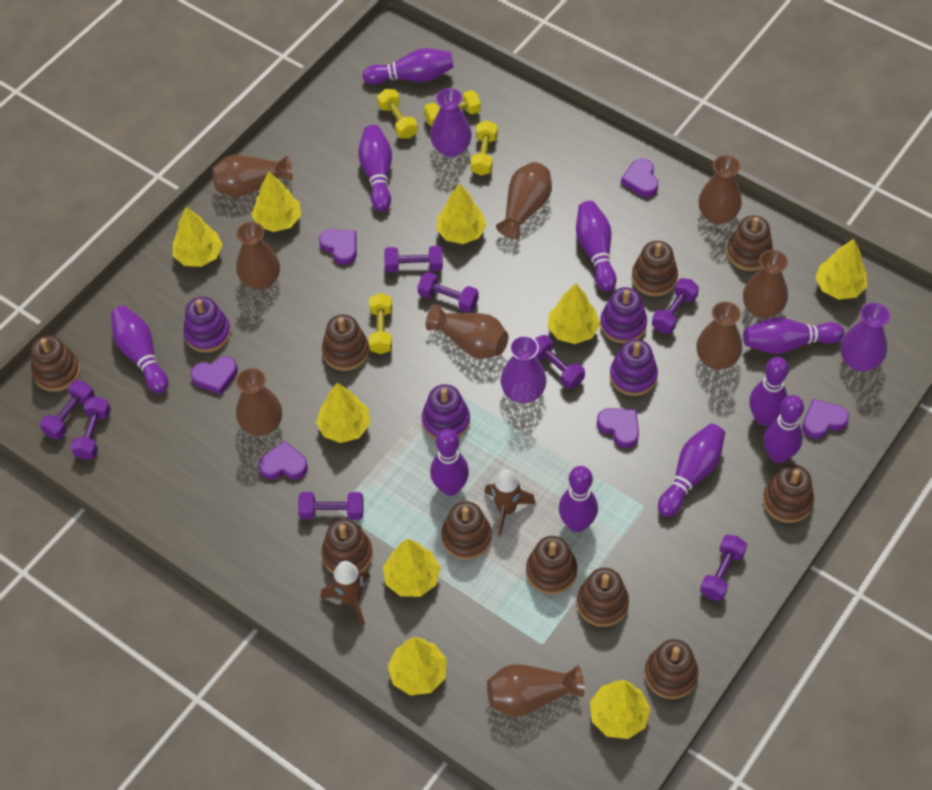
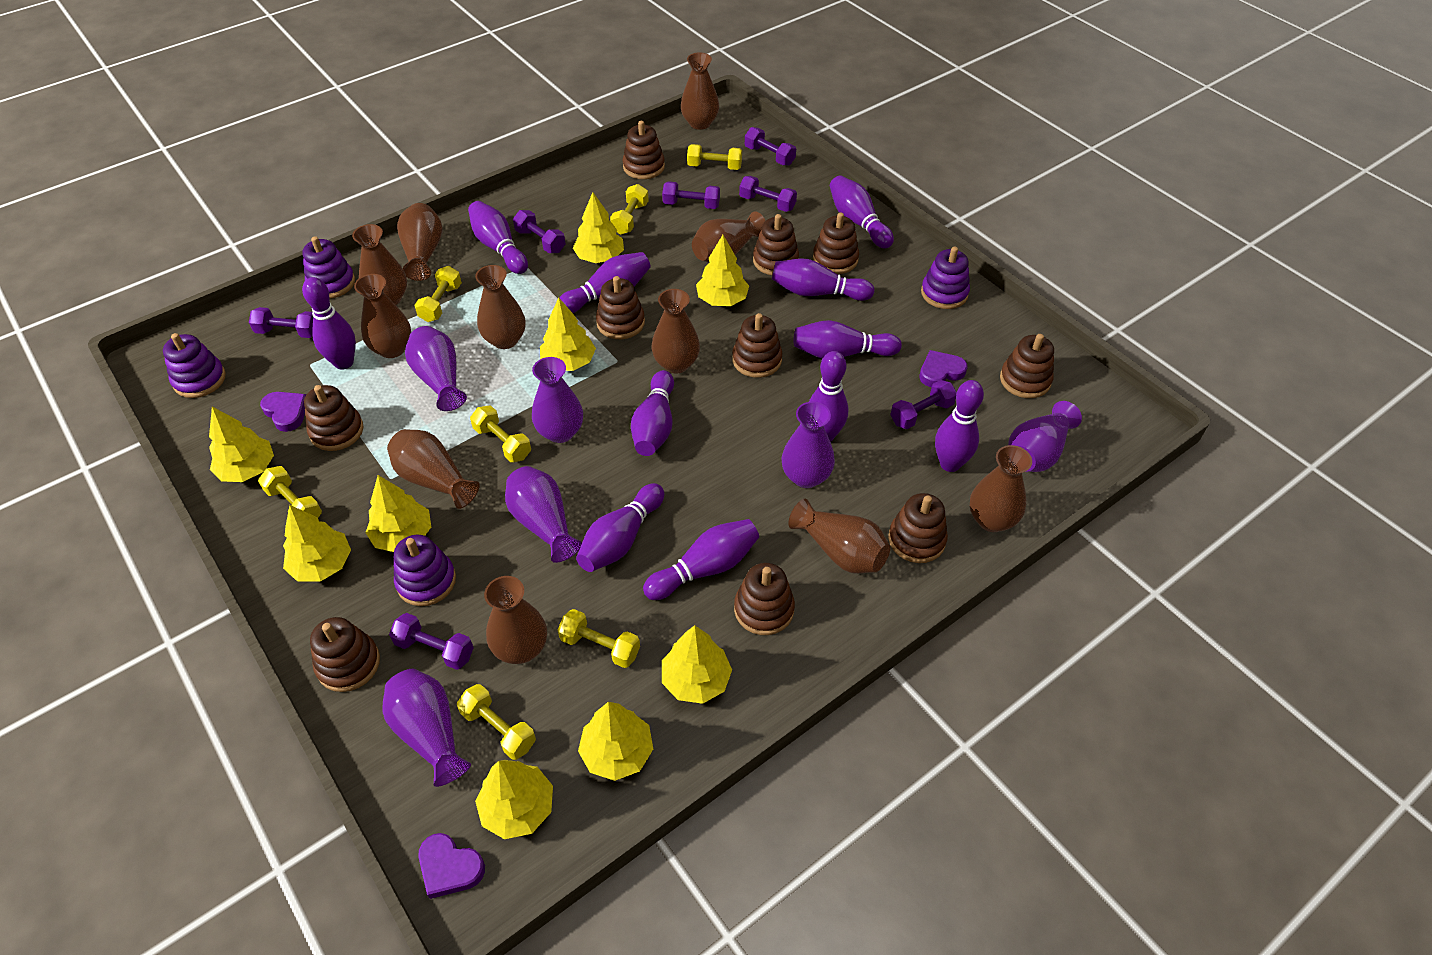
brown rocket: [321,561,371,626] [484,469,536,536] = 2 -> none = 0
brown vase: [212,155,292,197] [236,222,280,290] [236,368,282,436] [426,304,508,359] [487,664,584,716] [496,162,552,239] [697,301,742,370] [699,155,742,225] [743,250,788,319] = 9 -> [352,224,407,305] [354,274,411,358] [387,429,480,509] [397,203,442,281] [475,265,525,349] [484,576,547,664] [651,289,700,373] [681,52,719,130] [692,211,766,263] [788,499,890,574] [970,445,1032,532] = 11
purple bowling pin: [111,306,168,393] [358,125,392,212] [363,48,454,85] [430,429,469,496] [559,466,598,532] [576,201,617,291] [658,424,725,517] [743,317,844,354] [749,357,789,426] [764,395,804,463] = 10 -> [302,277,356,370] [468,201,528,274] [559,252,651,313] [576,483,664,572] [631,370,674,456] [643,519,759,600] [772,258,874,301] [794,320,902,359] [809,351,848,442] [830,175,894,248] [935,380,984,472] = 11
purple dumbbell: [40,380,95,439] [70,396,111,460] [298,492,364,520] [384,246,443,272] [417,272,479,313] [535,335,585,389] [652,278,699,334] [700,535,747,601] = 8 -> [249,307,313,338] [389,613,474,670] [513,210,565,253] [662,181,720,209] [739,176,797,212] [745,127,796,166] [890,380,957,429] = 7
purple heart: [191,356,238,394] [259,441,308,479] [319,229,357,265] [597,408,639,448] [621,159,658,197] [802,399,849,439] = 6 -> [260,392,306,432] [418,833,485,899] [919,350,967,387] = 3
purple vase: [430,88,472,157] [500,335,547,403] [841,303,890,371] = 3 -> [382,669,471,787] [405,326,467,411] [505,466,582,563] [532,357,583,443] [781,402,835,488] [1008,401,1082,472] = 6
yellow dumbbell: [369,293,392,354] [377,89,418,139] [424,90,481,126] [471,120,498,176] = 4 -> [258,466,322,517] [415,266,462,322] [457,684,536,760] [470,406,531,462] [558,609,640,668] [610,184,649,235] [687,144,742,170] = 7

